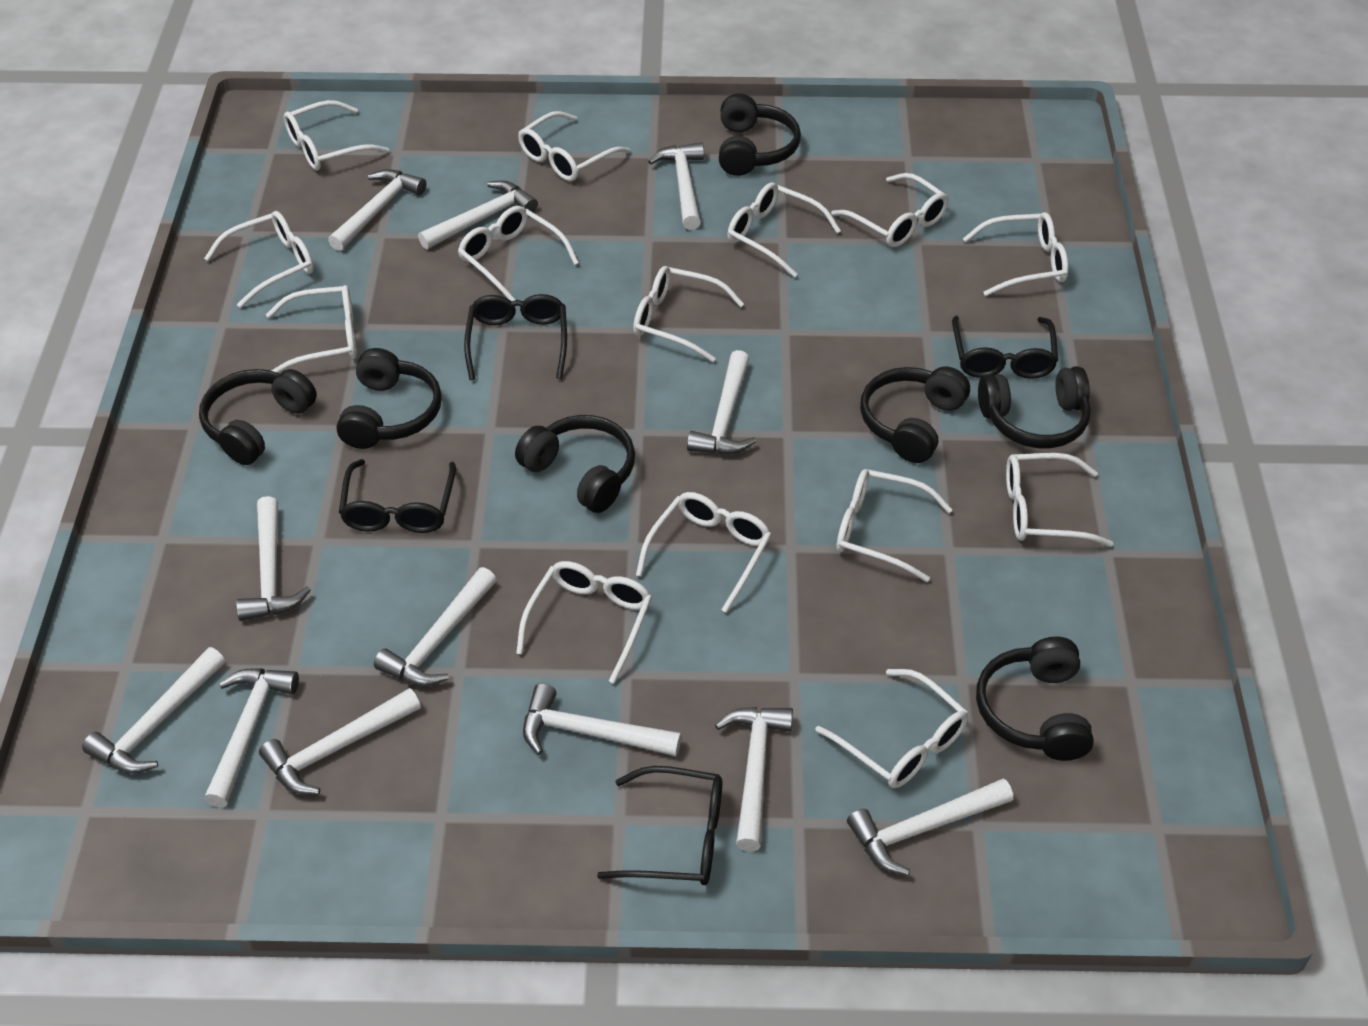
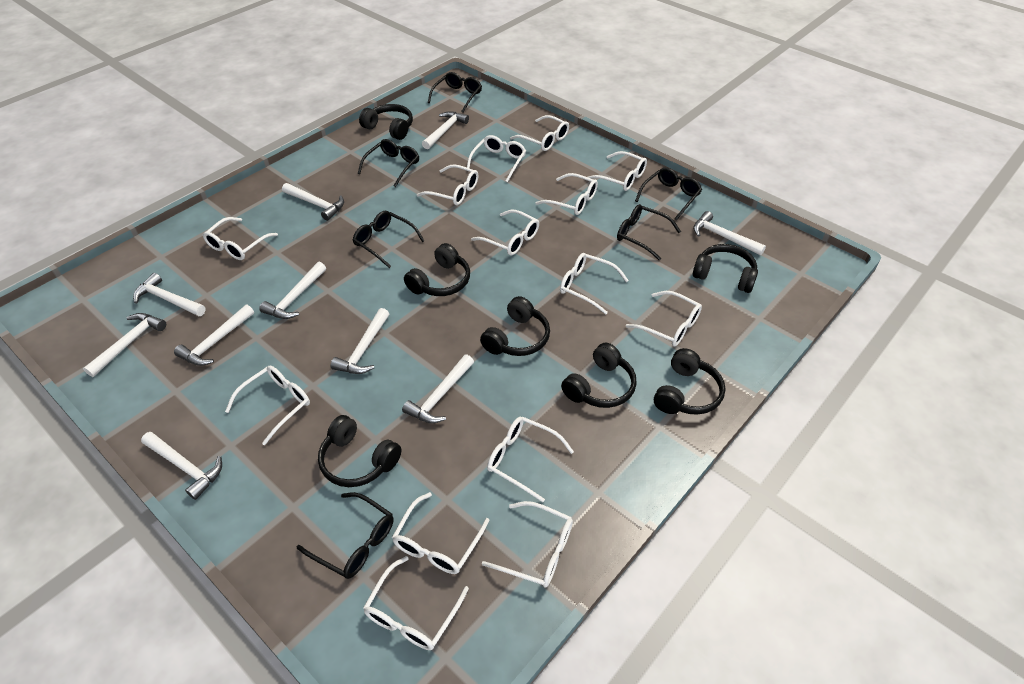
black glasses: [339,459,456,533] [464,294,567,380] [597,766,722,885] [952,316,1058,379] = 4 -> [297,492,393,579] [353,211,425,268] [358,139,419,187] [427,72,482,113] [617,204,681,261] [635,168,702,220] = 6
white hammer: [82,647,225,773] [204,668,299,808] [236,496,311,621] [259,688,421,794] [328,169,426,251] [374,567,497,686] [418,181,538,249] [523,683,681,756] [648,142,704,230] [687,350,756,454] [715,707,793,851] [847,779,1013,875] = 12 -> [83,313,166,377] [133,273,206,316] [141,432,222,500] [174,305,254,366] [259,262,326,319] [282,183,344,221] [331,308,389,374] [402,355,474,424] [422,111,469,149] [693,211,766,255] = 10

